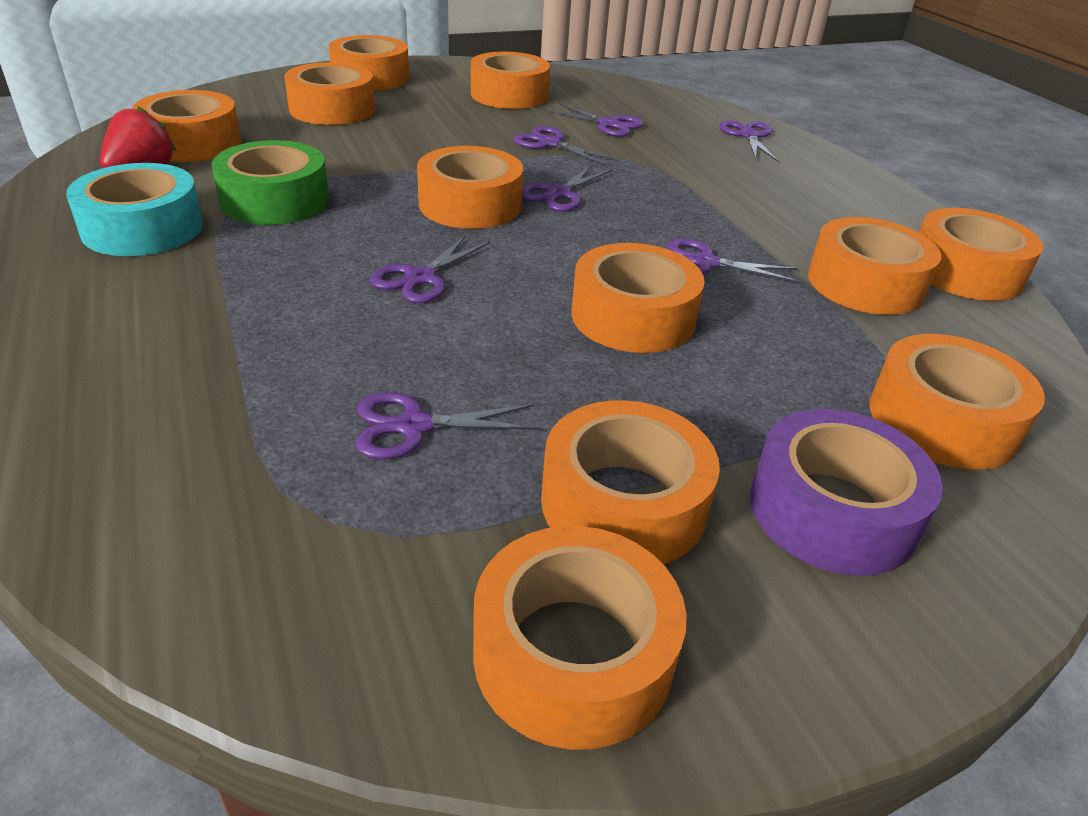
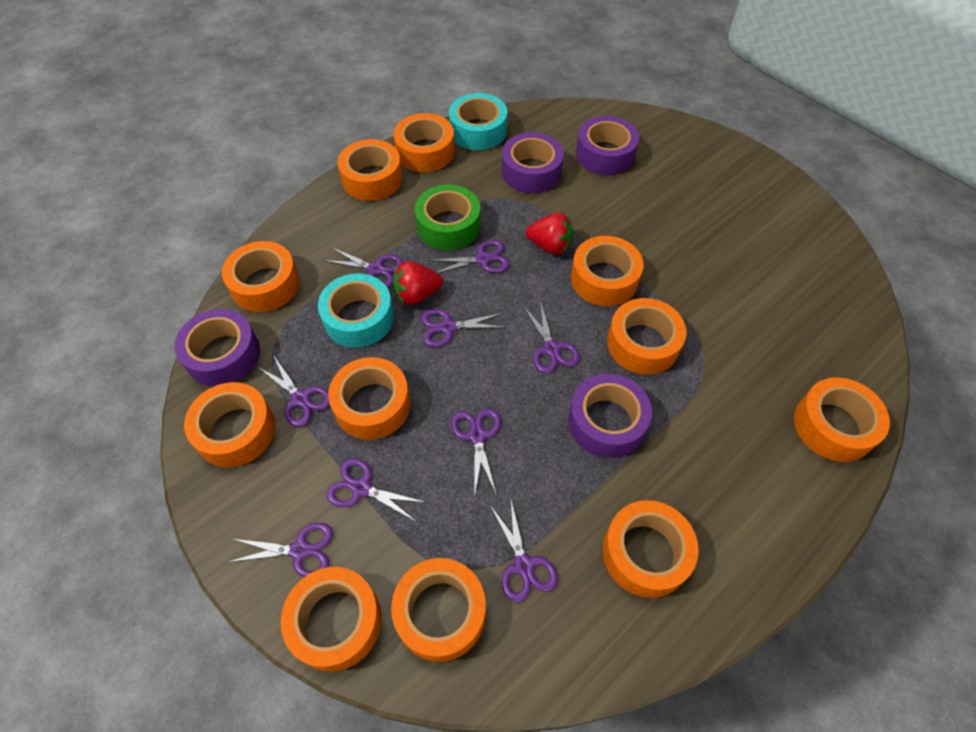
purple scissors: [356,392,540,459] [370,235,490,303] [513,126,617,165] [522,165,612,212] [547,103,644,137] [667,238,799,283] [719,120,779,162] = 7 -> [229,523,333,577] [258,356,330,427] [323,247,403,288] [326,458,427,522] [421,309,507,347] [428,240,510,273] [451,408,501,493] [490,500,558,603] [523,303,580,374] = 9
purple tape: [750,409,943,576] = 1 -> [174,309,260,387] [502,132,564,193] [568,374,652,458] [576,116,639,175] = 4
red strawberry: [100,106,176,168] = 1 -> [393,261,443,305] [526,213,573,254] = 2
turquoise tape: [66,163,203,256] = 1 -> [318,273,394,348] [449,93,508,150] = 2

